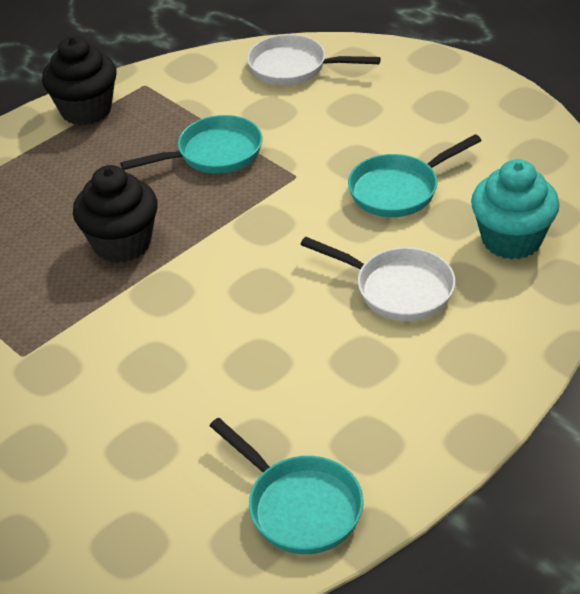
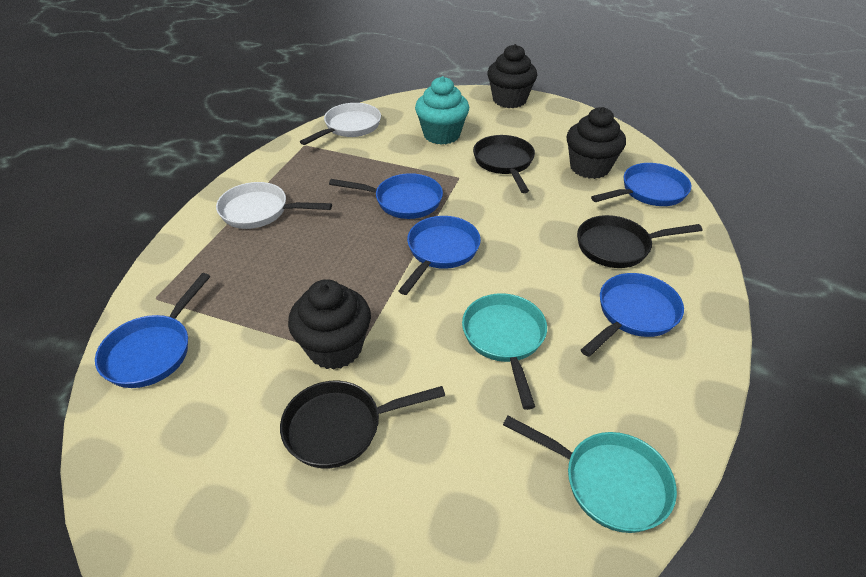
black cupcake: [42,36,116,125] [73,165,158,263] = 2 -> [288,279,371,369] [487,44,537,108] [566,107,626,179] = 3
black pan: none = 0 -> [280,381,445,468] [473,135,535,193] [577,215,702,268] = 3
blue pan: none = 0 -> [95,273,210,388] [329,173,443,219] [398,216,481,295] [581,273,684,357] [591,163,691,206] = 5
turquoise pan: [120,115,263,174] [210,418,363,554] [348,134,482,217] = 3 -> [462,293,547,410] [503,416,677,533] = 2

